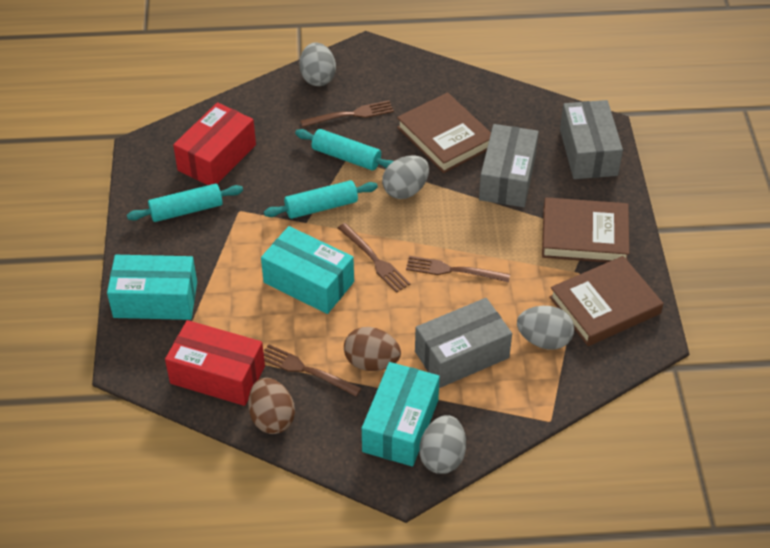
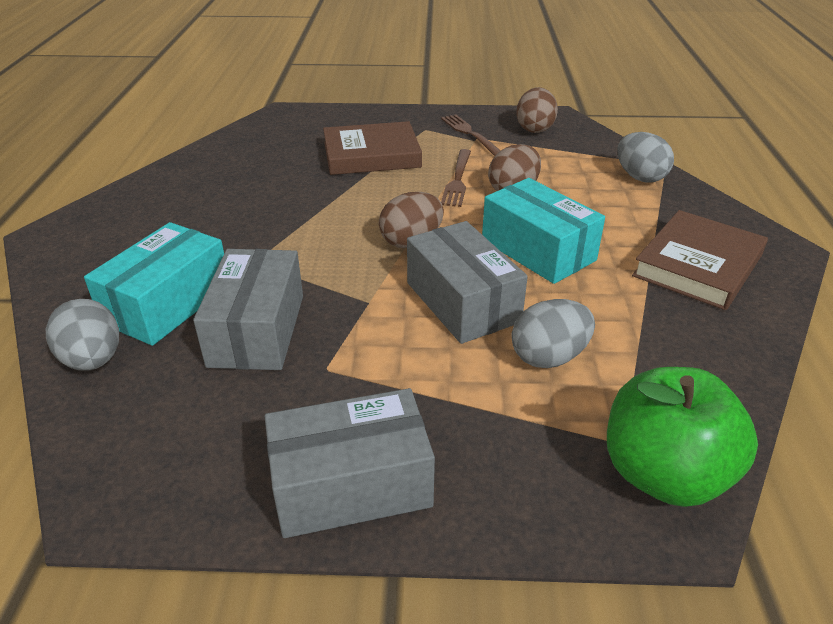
brown book: [397,92,491,173] [542,197,629,263] [549,256,664,346] = 3 -> [323,121,422,175] [632,210,768,310] = 2
brown egg: [248,378,295,434] [344,327,401,371] = 2 -> [379,192,444,248] [488,144,541,191] [516,87,558,133] = 3
brown fork: [263,344,362,396] [300,100,394,127] [338,223,411,293] [406,256,510,282] = 4 -> [441,115,501,156] [441,149,471,207] = 2
green apple: none = 0 -> [607,367,758,507] = 1
grey egg: [299,42,336,86] [382,155,429,199] [420,415,466,474] [517,306,574,350] = 4 -> [46,299,119,370] [512,299,595,368] [617,132,674,183] = 3
red box: [165,320,265,406] [173,102,256,185] = 2 -> none = 0
turquoise box: [107,255,197,320] [261,226,354,314] [362,362,440,466] = 3 -> [84,222,224,346] [482,178,605,284] = 2
turquoise rolling pin: [127,184,243,222] [264,180,378,219] [295,129,394,170] = 3 -> none = 0

